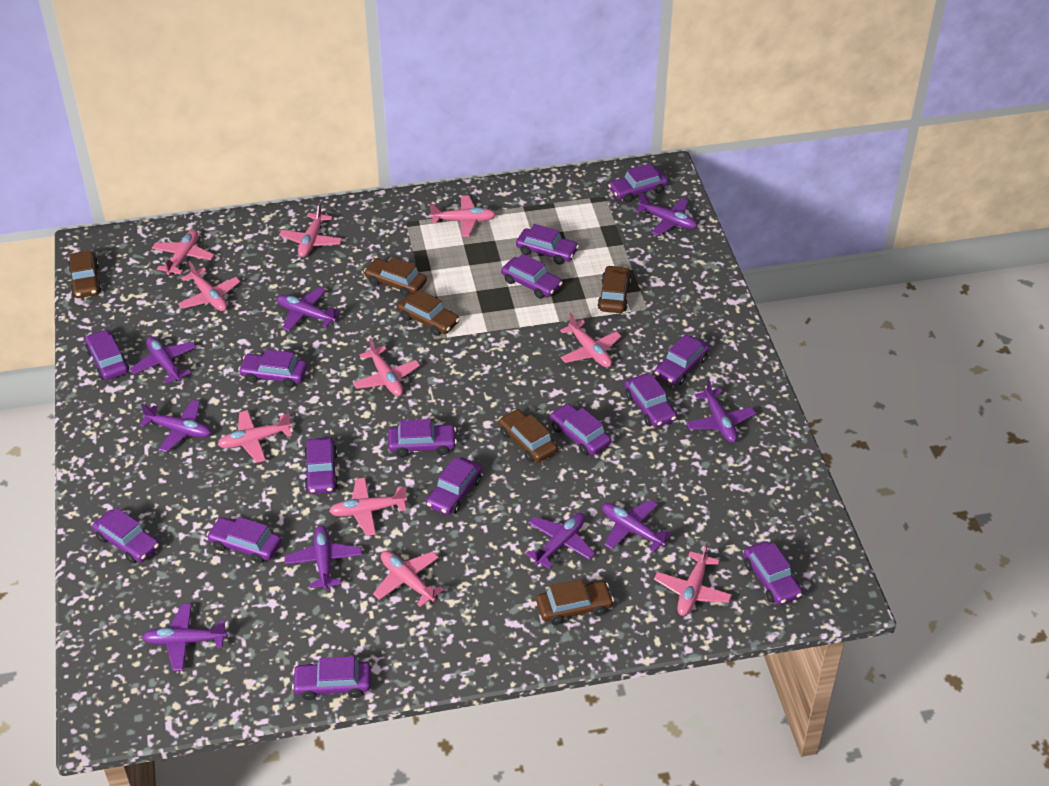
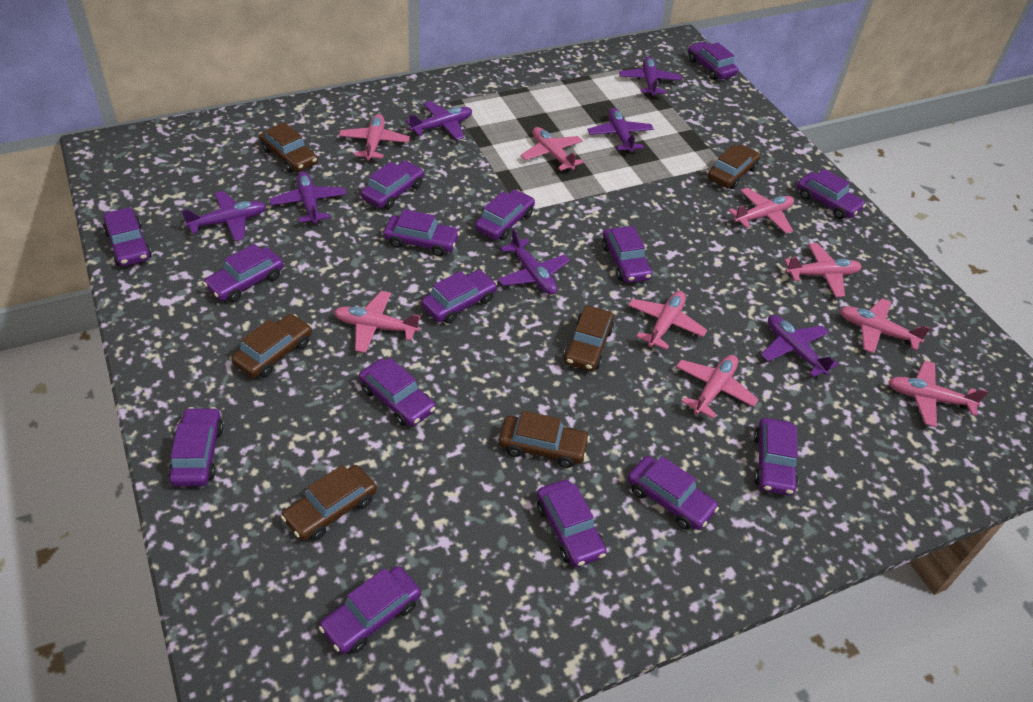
pink plane: [152,230,214,275] [178,261,240,311] [217,410,292,463] [279,203,342,257] [329,478,407,536] [353,338,420,396] [373,551,444,607] [430,195,496,237] [560,313,622,367] [654,543,732,616] = 10 -> [334,291,421,353] [339,114,410,161] [521,127,584,171] [628,291,707,350] [676,355,759,419] [728,187,794,233] [784,243,862,297] [840,298,931,353] [888,361,988,427] = 9
purple plane: [130,336,197,384] [140,400,211,452] [143,604,227,671] [277,288,341,331] [284,525,362,590] [525,513,595,569] [602,500,672,552] [636,193,698,236] [686,379,756,443] = 9 -> [182,191,266,241] [269,171,347,224] [406,101,472,140] [498,229,570,295] [587,108,654,152] [619,56,682,97] [761,315,838,377] = 7

